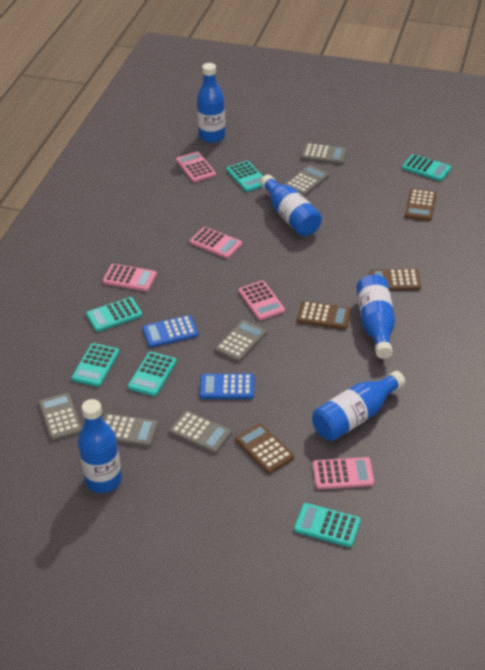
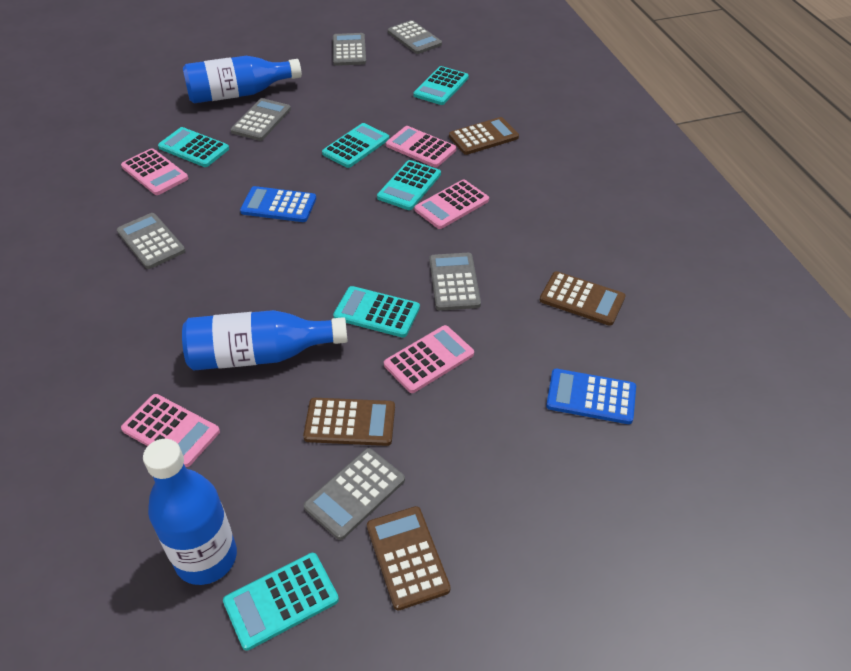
blue bottle: [78,399,122,493] [197,63,225,143] [260,175,322,236] [312,371,405,441] [356,275,395,359] = 5 -> [143,439,237,585] [182,310,347,370] [183,56,302,103] = 3

